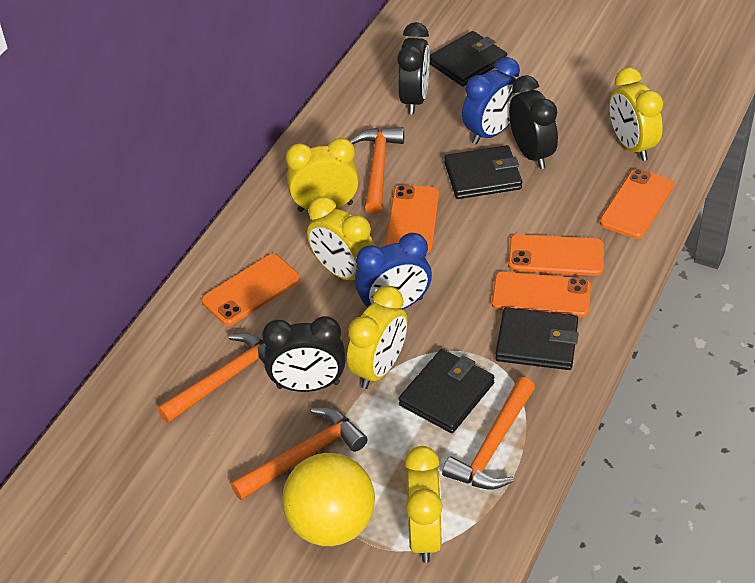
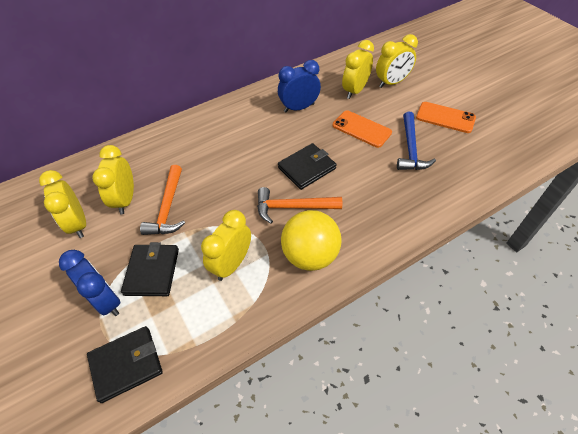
black clock: [262,316,345,392] [397,22,430,114] [509,75,558,169] = 3 -> none = 0
black wallet: [398,349,495,433] [430,31,507,86] [444,145,522,199] [495,307,579,370] = 4 -> [87,326,163,403] [121,242,179,296] [278,143,336,190] = 3
blue hammer: none = 0 -> [397,112,436,170] = 1
orange hammer: [157,333,266,423] [231,407,368,500] [350,127,404,214] [442,377,535,490] = 4 -> [140,165,185,235] [257,187,342,223] = 2
orange phone: [202,254,300,326] [385,185,439,253] [492,272,591,317] [508,234,604,276] [600,169,674,239] = 5 -> [333,110,392,148] [416,102,476,133] = 2

